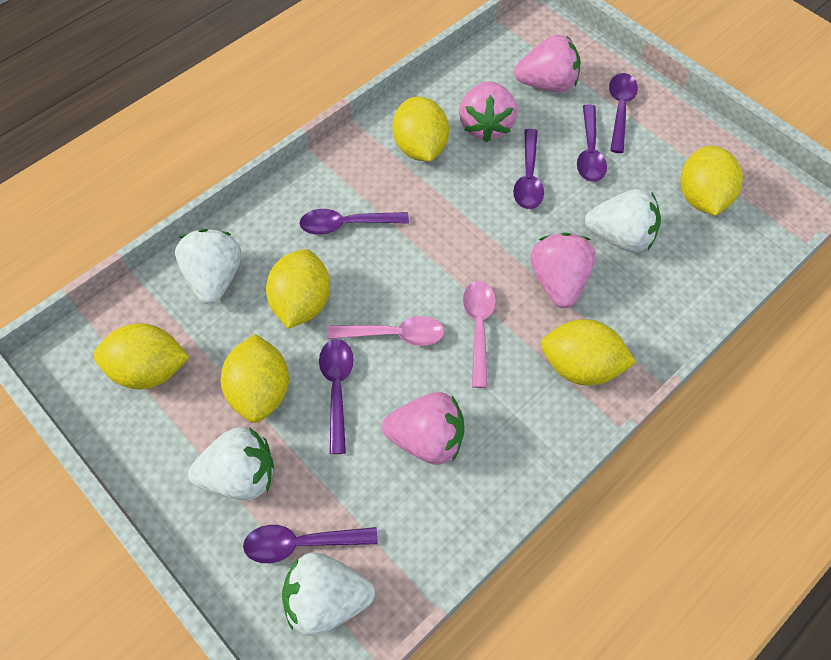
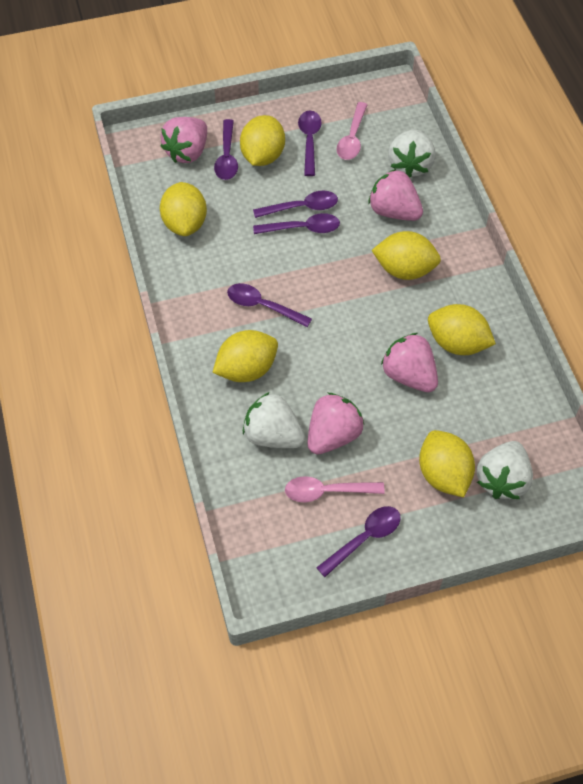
white strawberry: [175,229,241,304] [188,427,274,501] [282,553,375,636] [585,189,661,252] = 4 -> [243,392,305,448] [388,130,436,178] [477,441,533,499] = 3

